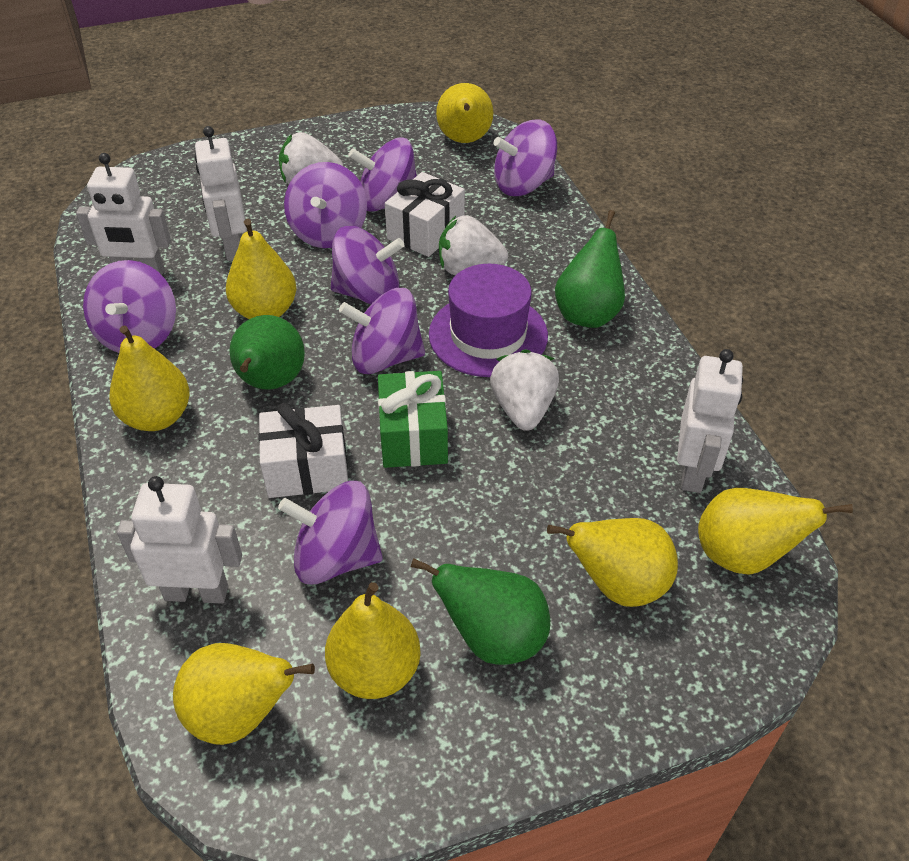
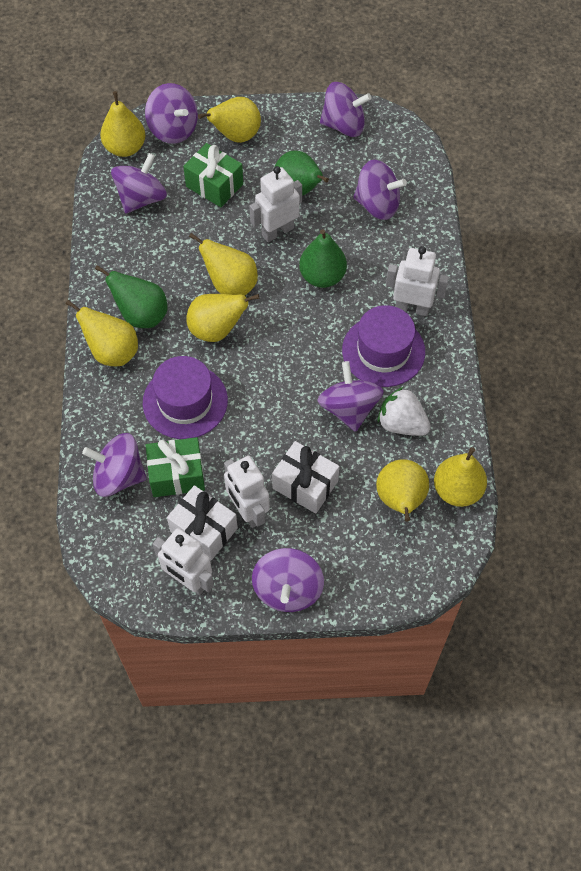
green gift: [378,371,448,468] = 1 -> [146,437,205,497] [183,143,243,207] = 2
purple hat: [429,264,548,377] = 1 -> [143,356,228,439] [342,305,425,387] = 2
white strawberry: [279,132,343,185] [439,215,508,275] [490,349,559,431] = 3 -> [378,387,431,436] = 1

